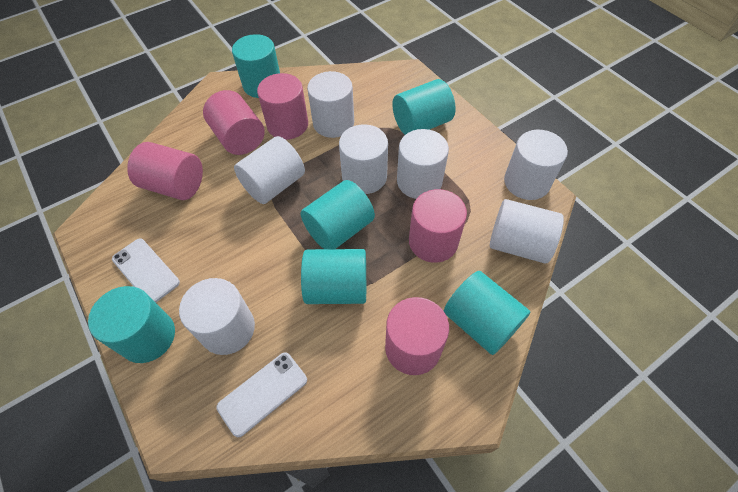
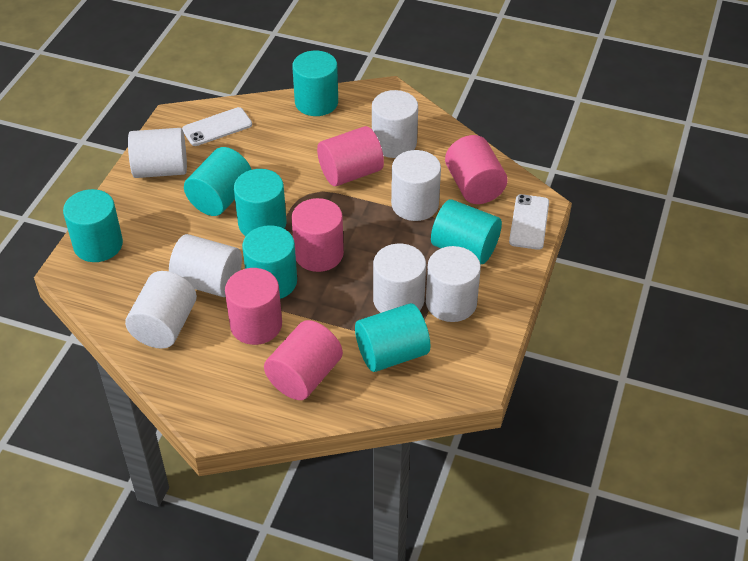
turquoise cylinder: [88,286,175,363] [232,34,280,98] [301,180,375,249] [301,249,366,304] [392,79,456,135] [444,271,530,355] = 6 -> [63,189,123,262] [184,147,252,216] [234,169,286,236] [242,225,297,299] [292,51,338,116] [355,303,430,372] [431,199,502,264] = 7

